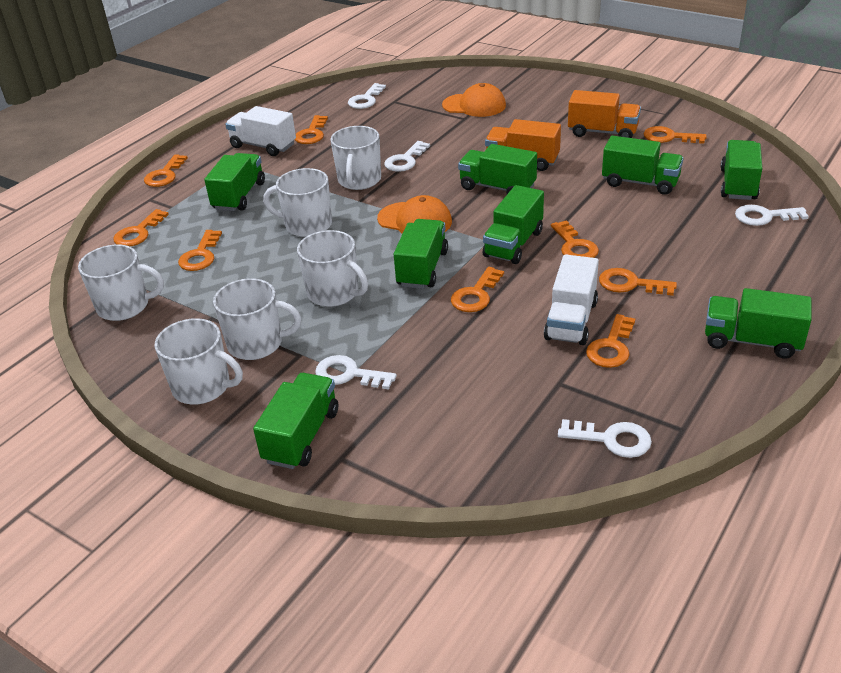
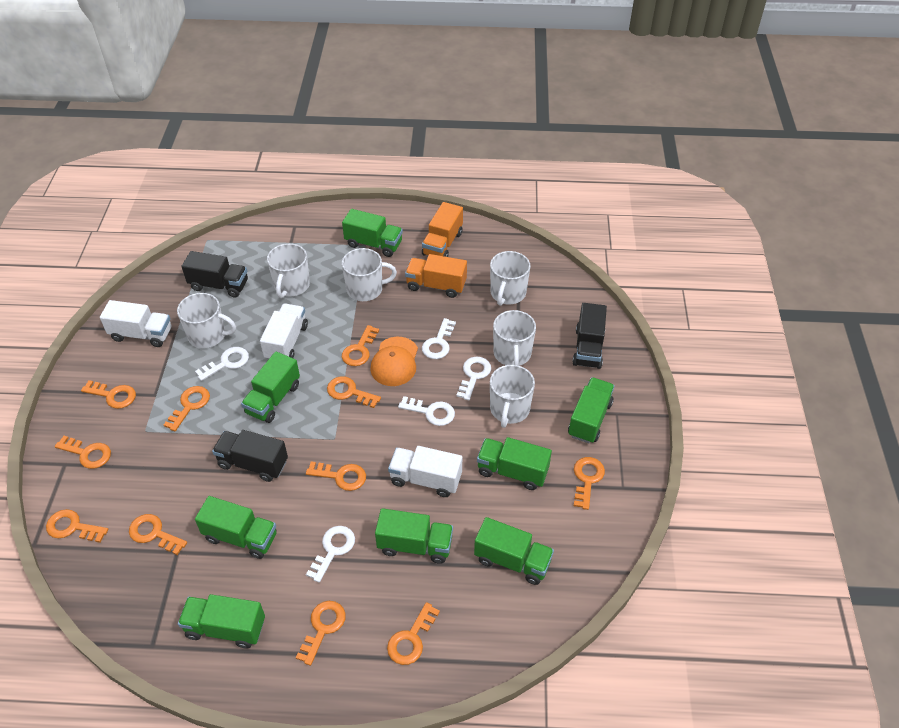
black truck: none = 0 -> [182,251,248,298] [212,430,288,482] [572,303,607,369] = 3
orange cap: [377,195,452,234] [442,83,506,117] = 2 -> [370,337,418,386] = 1
orange key: [113,209,169,247] [144,154,188,187] [178,230,222,271] [295,115,328,144] [451,267,504,312] [551,220,599,258] [586,314,635,368] [599,268,677,296] [643,126,707,144] = 9 -> [46,509,108,543] [55,436,111,469] [81,380,136,409] [129,514,187,555] [164,386,210,431] [296,601,346,666] [306,461,366,491] [327,376,381,408] [342,325,379,366] [387,602,440,665] [574,457,605,510] = 11
white truck: [225,106,296,156] [544,254,599,345] = 2 -> [100,300,171,347] [260,303,308,360] [388,446,462,497] = 3

